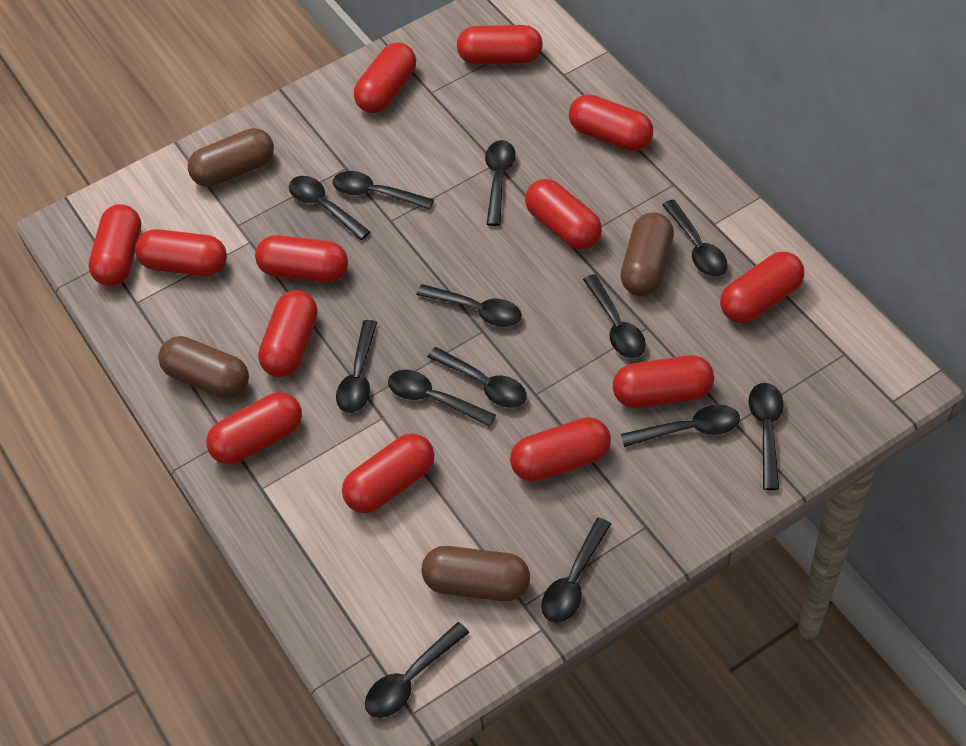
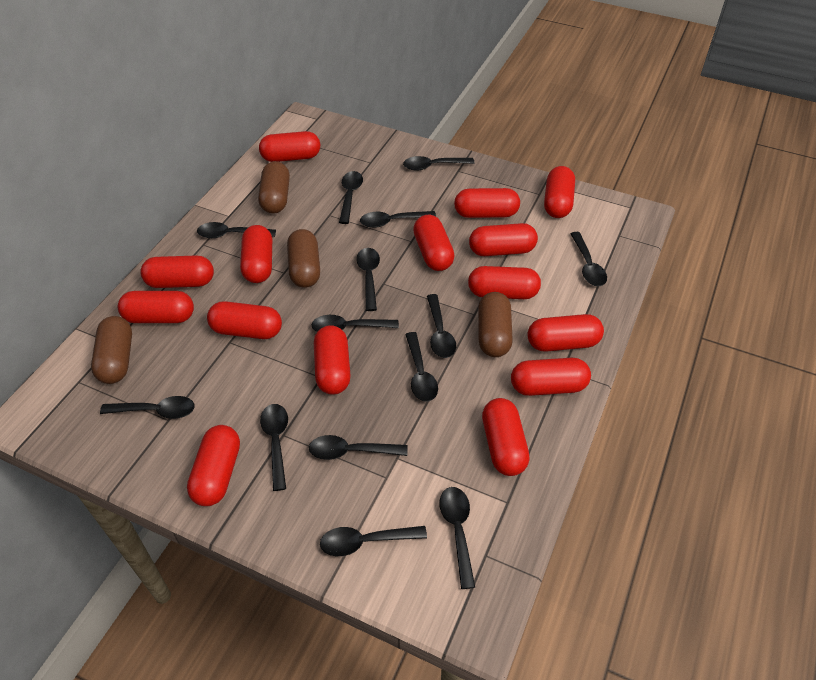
black spoon: [289,176,370,240] [332,171,434,210] [336,320,377,413] [365,622,469,718] [388,370,496,427] [416,284,522,327] [428,347,527,408] [485,140,516,226] [541,518,611,623] [583,274,646,358] [621,404,740,447] [662,199,728,277] [748,383,784,490] = 13 -> [100,396,195,419] [197,222,276,238] [260,404,288,491] [309,435,408,460] [312,315,399,332] [320,526,427,556] [339,171,363,224] [356,248,380,311] [360,211,436,228] [403,156,474,170] [405,332,438,402] [427,294,456,358] [439,487,475,589] [570,232,607,286] = 14
red capsule: [89,204,141,286] [135,229,227,276] [206,392,302,464] [255,235,348,283] [258,290,317,377] [342,433,434,513] [354,42,416,113] [457,25,543,64] [510,417,611,482] [525,179,602,250] [569,94,653,151] [613,355,714,408] [720,252,804,323] = 13 -> [118,291,194,323] [140,256,214,288] [187,425,240,506] [207,301,282,339] [240,225,272,283] [259,131,320,162] [314,325,351,395] [413,215,455,271] [454,188,520,218] [468,266,541,299] [469,223,538,256] [482,398,530,476] [511,358,591,396] [527,314,604,352] [544,166,575,218] = 15

